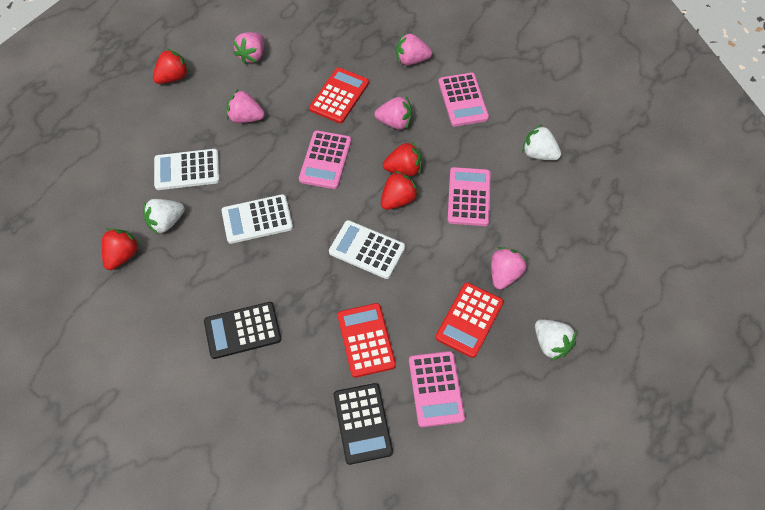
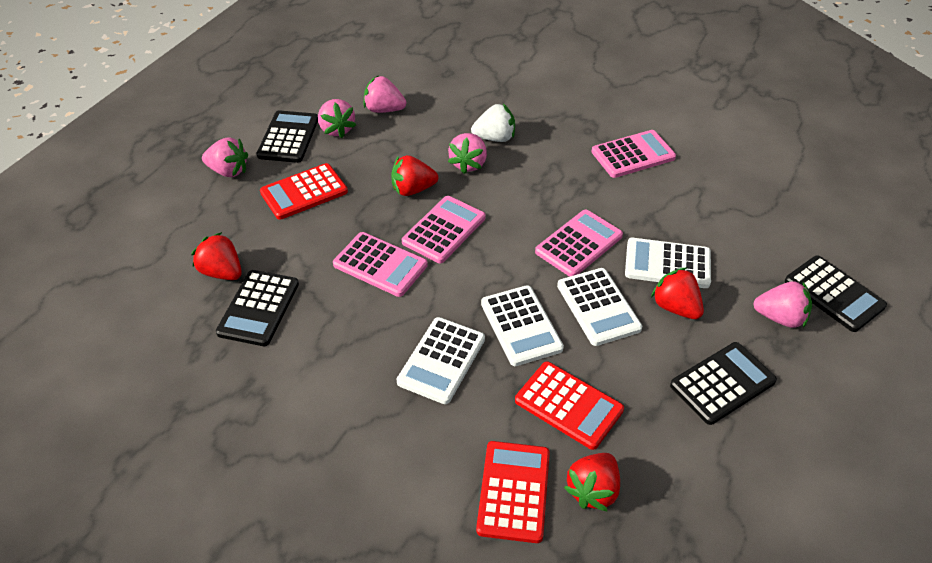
black calculator: [204,302,281,359] [334,383,393,465] = 2 -> [216,270,299,346] [257,110,318,163] [670,342,777,425] [785,256,887,332] = 4
white calculator: [154,149,220,190] [221,194,293,244] [329,220,405,279] = 3 -> [397,317,485,404] [481,285,564,366] [557,268,642,346] [625,238,711,288] = 4
white strawberry: [143,199,185,235] [522,125,561,160] [535,319,577,361] = 3 -> [471,104,515,142] = 1

